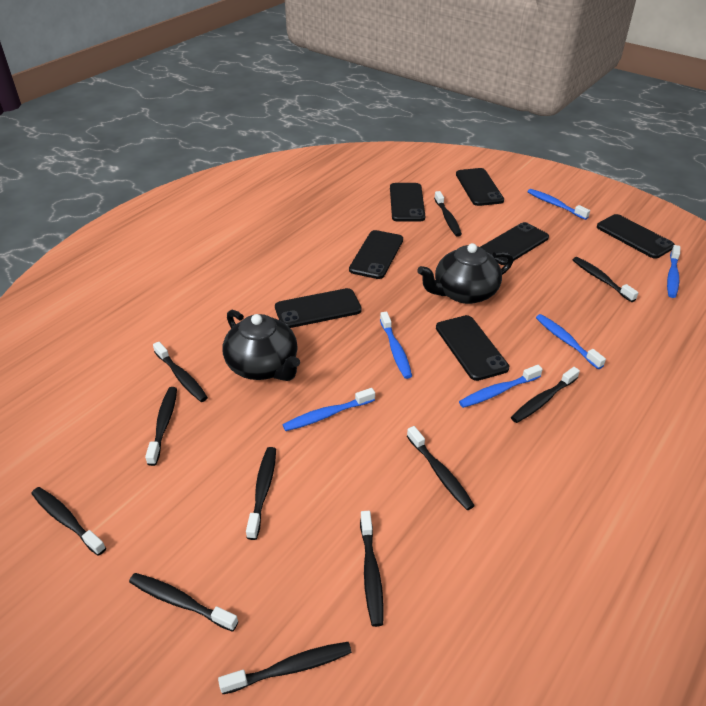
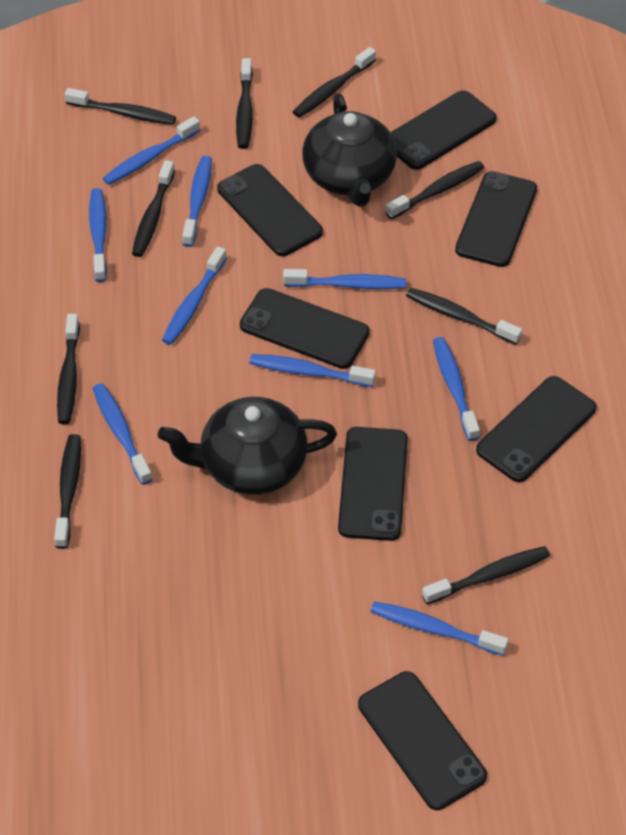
black toothbrush: [31,487,106,556] [129,573,238,632] [145,387,177,466] [153,342,208,402] [218,642,352,695] [246,447,276,540] [360,511,384,627] [407,426,475,510] [434,191,462,237] [511,367,580,423] [573,257,638,302] = 11 -> [54,434,81,549] [57,314,80,424] [65,88,176,125] [132,160,175,257] [236,58,253,149] [293,47,376,118] [385,161,484,220] [406,288,522,345] [422,546,550,604] = 9
blue toothbrush: [282,388,375,431] [380,312,412,379] [459,365,543,408] [528,189,590,220] [536,314,606,369] [667,245,681,298] = 6 -> [89,188,107,282] [93,383,153,485] [103,116,200,185] [162,246,227,345] [182,156,212,247] [249,354,376,387] [283,269,406,289] [370,601,508,656] [433,337,480,441] = 9

